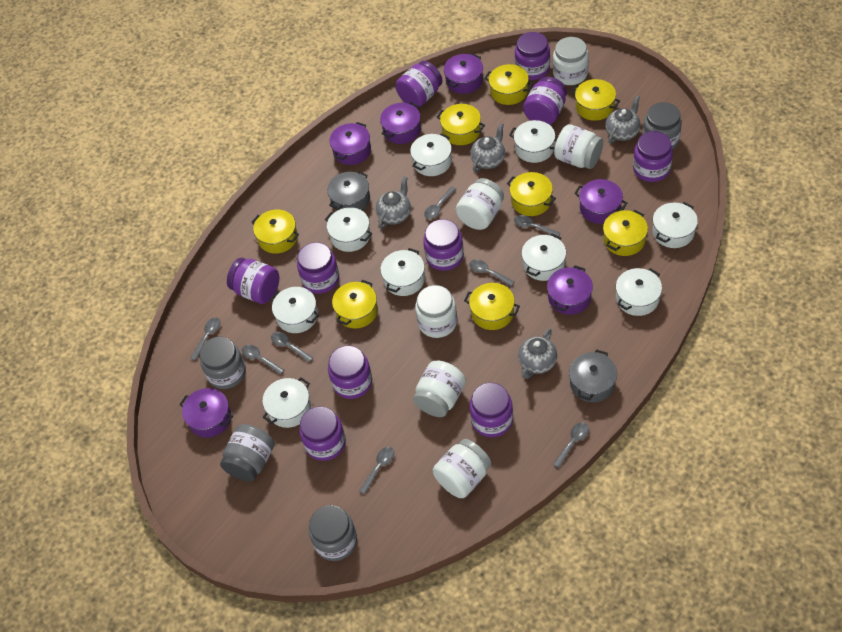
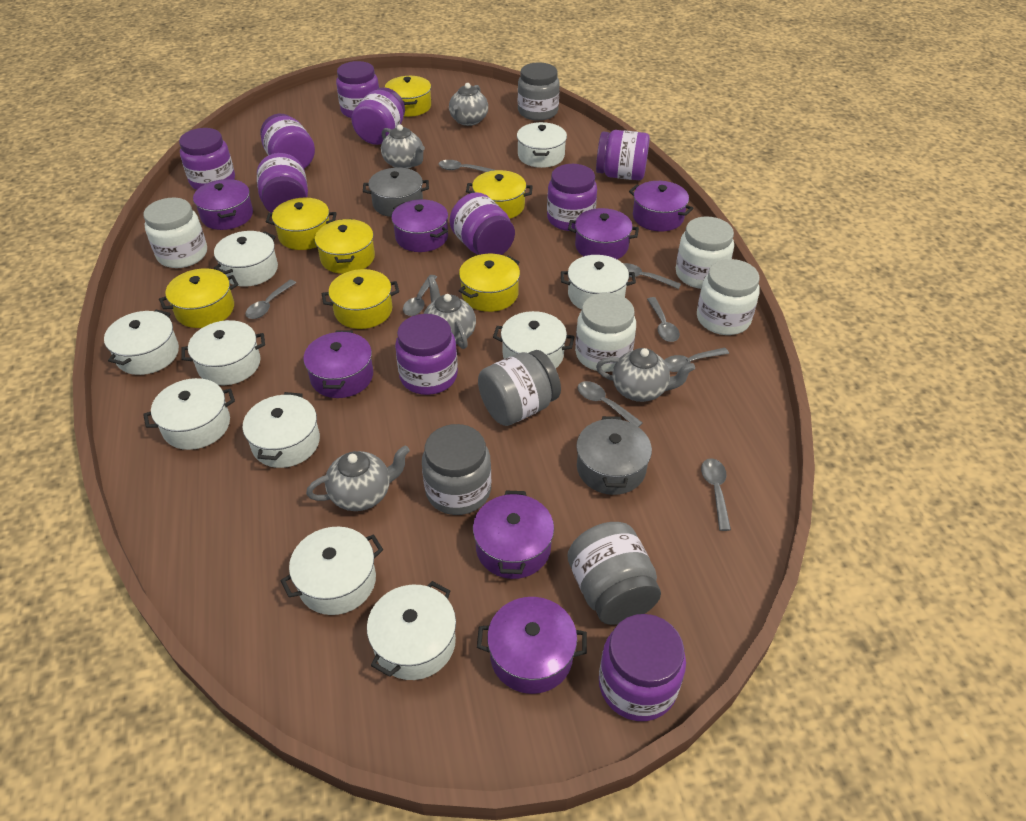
grey teapot: [375,176,411,229] [470,123,505,172] [518,329,557,379] [605,96,641,144] = 4 -> [306,446,410,511] [381,124,425,169] [424,277,476,349] [449,83,488,126] [596,348,695,402] = 5
purple pot: [179,388,233,438] [330,122,371,165] [380,102,421,144] [444,54,483,94] [547,265,593,315] [574,179,627,224] = 6 -> [193,179,253,230] [303,331,373,398] [392,199,448,252] [473,490,554,579] [477,597,587,694] [568,208,639,259] [629,181,694,231] = 7
white jar: [413,361,466,417] [415,285,457,338] [433,439,491,498] [456,178,504,230] [553,37,589,85] [554,124,603,169] = 6 -> [144,198,207,268] [575,293,636,372] [676,216,734,289] [697,259,760,335] = 4
white pot: [263,377,311,428] [270,287,319,333] [325,207,372,252] [380,248,425,296] [410,133,452,176] [509,120,557,163] [521,233,566,281] [616,268,662,316] [652,202,698,248] = 9 -> [104,309,179,375] [143,378,235,450] [181,320,265,385] [213,231,278,287] [243,392,320,468] [281,526,383,615] [367,581,456,680] [493,311,574,368] [517,122,567,168] [561,255,636,309] = 10
yellow pot: [251,210,299,254] [332,280,378,329] [437,104,485,145] [464,283,520,330] [484,64,533,105] [507,172,556,216] [571,79,620,121] [603,210,648,256] = 8 -> [159,268,238,328] [266,197,337,250] [315,219,375,274] [322,269,399,329] [385,76,431,117] [459,254,520,312] [466,170,533,219] = 7

